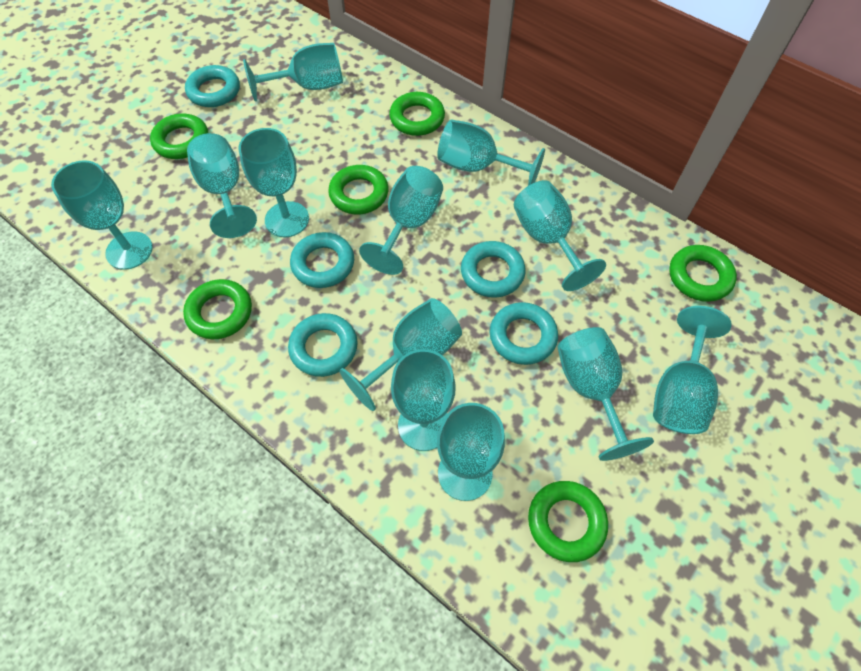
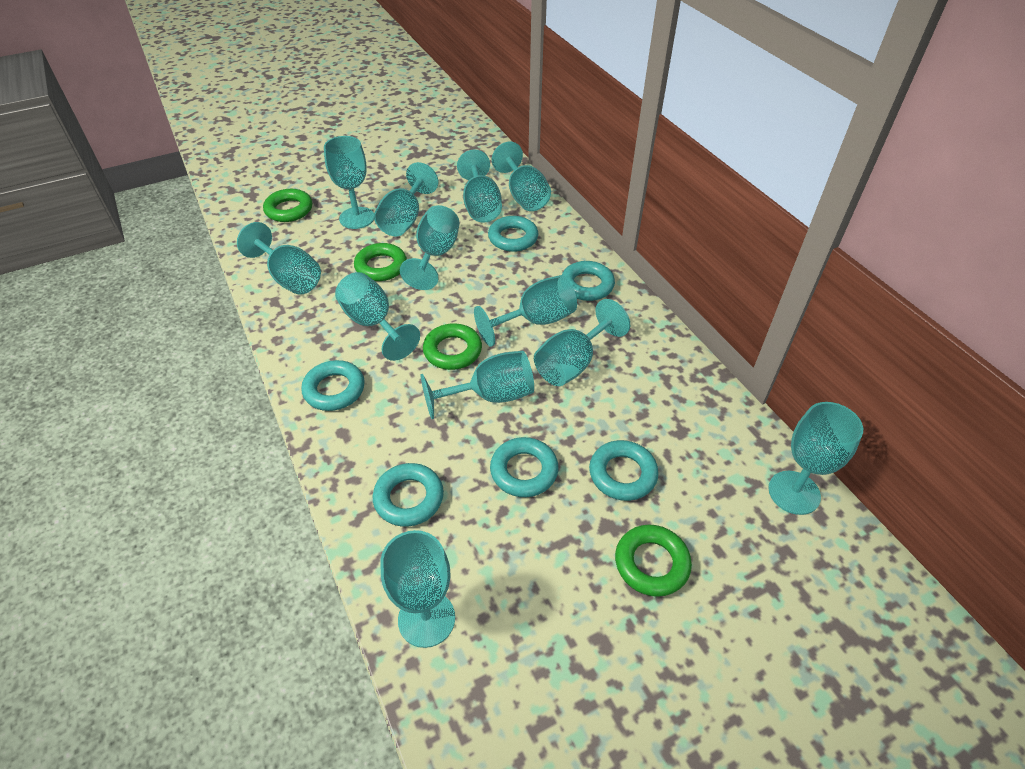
green ring: [150,113,208,159] [183,279,252,339] [328,165,389,214] [389,92,445,136] [528,481,608,562] [669,245,737,302] = 6 -> [263,189,312,222] [354,243,407,281] [423,323,482,370] [615,525,692,597] = 4
turquoise ring: [185,65,240,107] [288,313,358,377] [290,232,354,288] [461,241,525,298] [490,302,558,365] = 5 -> [301,360,365,411] [373,463,444,527] [488,216,538,252] [490,437,559,497] [562,261,615,301] [589,440,659,501] = 6

